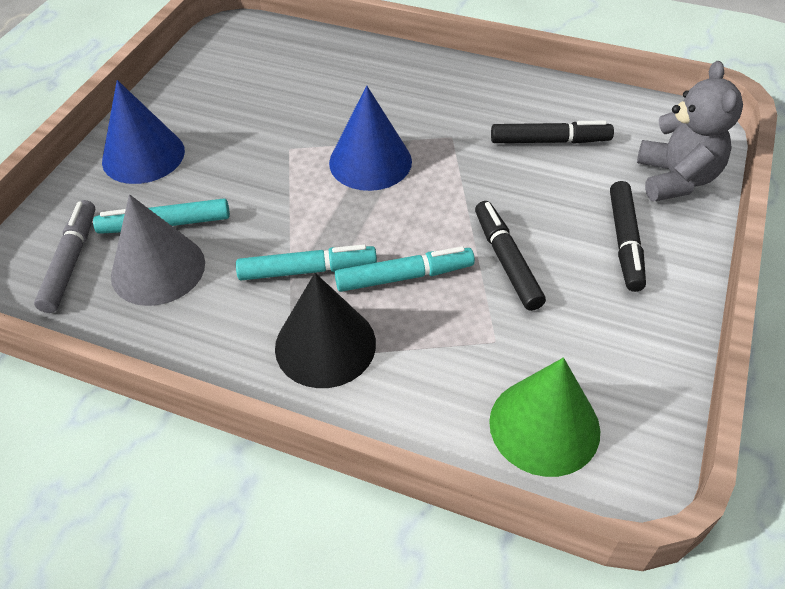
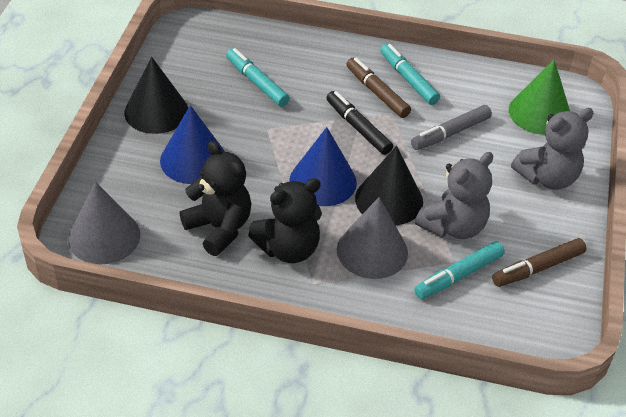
black cone: [275,273,376,388] = 1 -> [124,57,188,134] [355,146,423,226] = 2
black marker: [475,201,546,311] [491,120,614,144] [610,181,646,292] = 3 -> [327,91,393,155] = 1
black teddy bear: none = 0 -> [180,141,251,256] [248,178,322,263] = 2
brown marker: none = 0 -> [346,58,411,118] [492,238,586,287] = 2
grey cone: [111,194,205,306] = 1 -> [68,182,140,264] [337,197,408,279] = 2
grey teddy bear: [637,61,743,202] = 1 -> [415,152,493,239] [511,108,594,190] = 2

